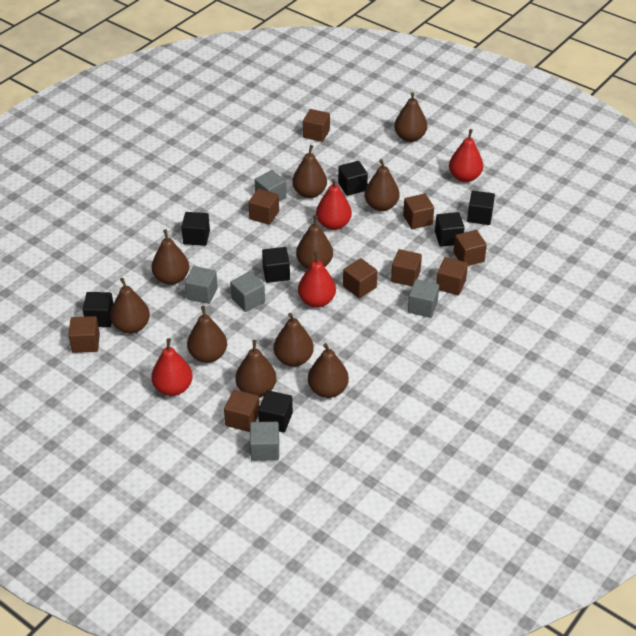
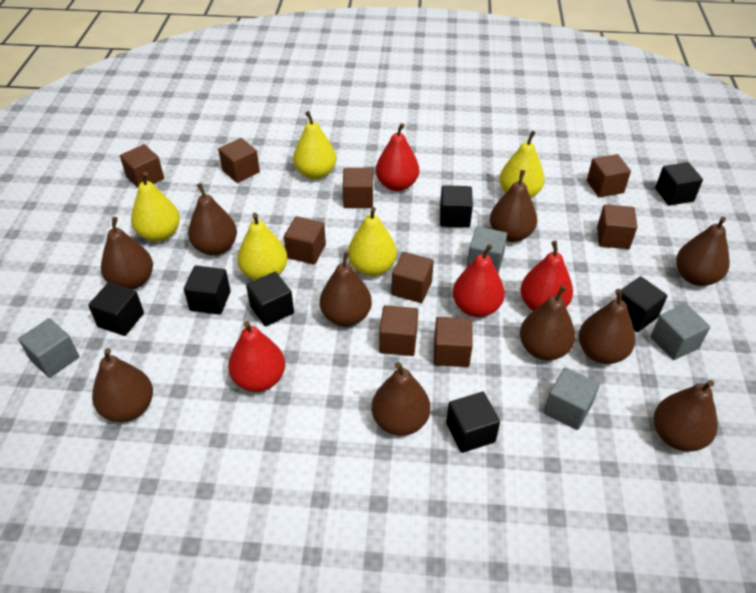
grey cube: [185,266,218,304] [230,271,265,312] [250,422,279,461] [255,170,286,201] [408,279,439,318] = 5 -> [18,318,79,378] [467,226,507,274] [544,367,600,430] [651,304,710,360] = 4
yellow pear: none = 0 -> [131,172,180,242] [238,213,287,280] [293,111,336,180] [348,207,397,276] [499,131,545,198] = 5

